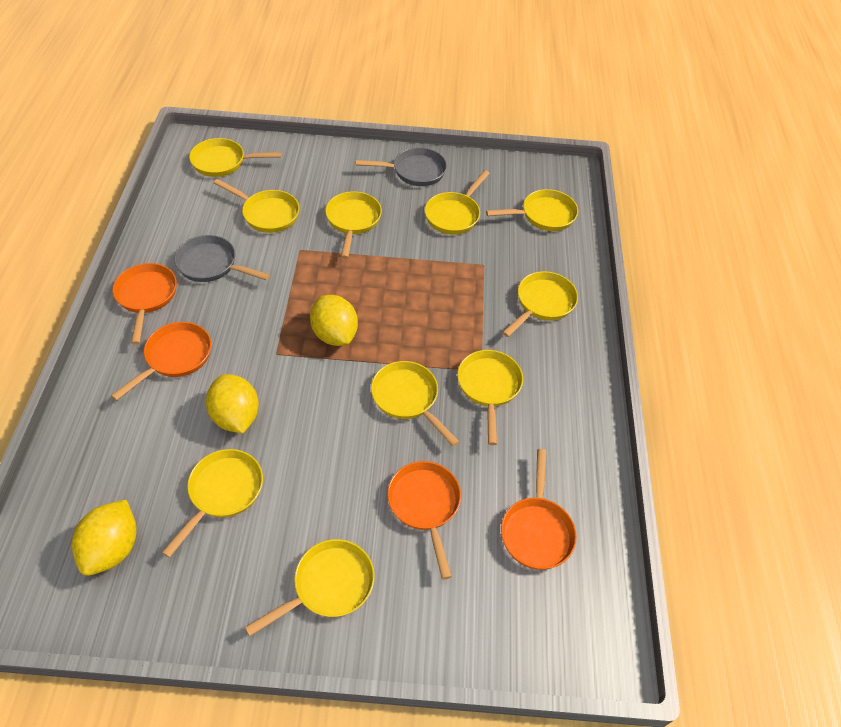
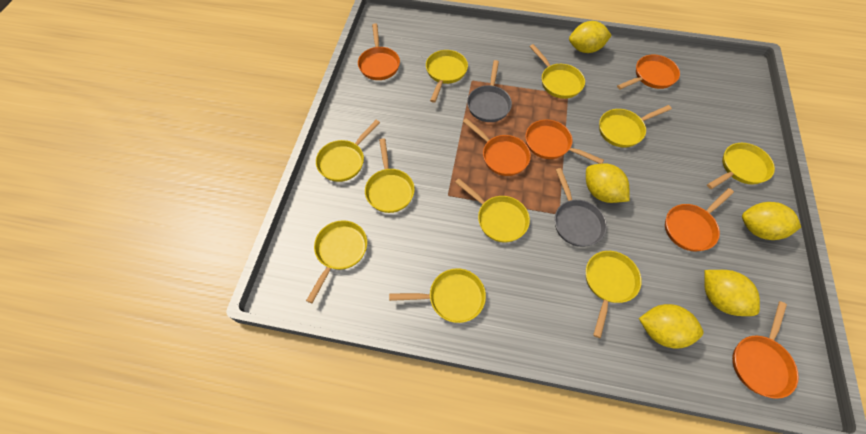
orange pan: [111,322,211,401] [112,263,177,344] [387,461,461,579] [501,449,577,570] = 4 -> [358,23,400,80] [463,118,531,176] [525,120,604,164] [617,54,680,89] [665,188,734,252] [732,301,799,399] = 6
yellow lemon: [72,500,136,576] [206,374,259,433] [310,295,358,346] = 3 -> [569,21,612,53] [586,163,630,203] [639,304,703,348] [704,270,760,316] [742,202,801,240] = 5

